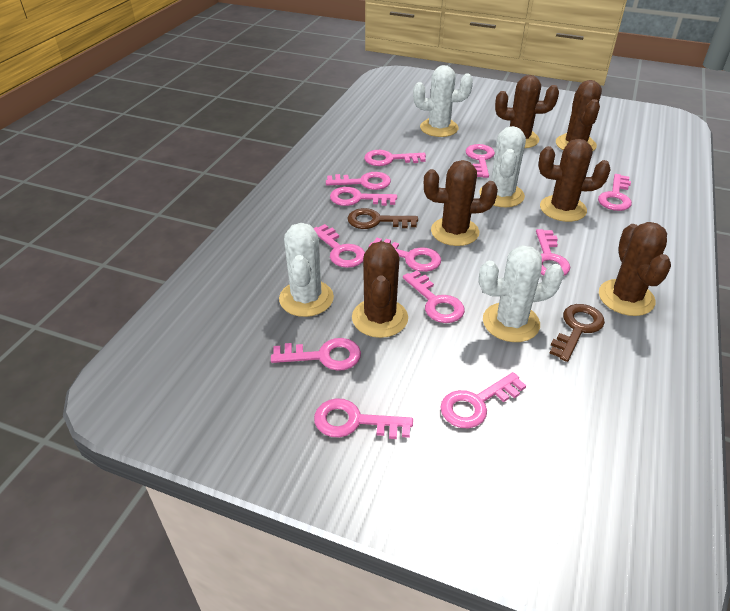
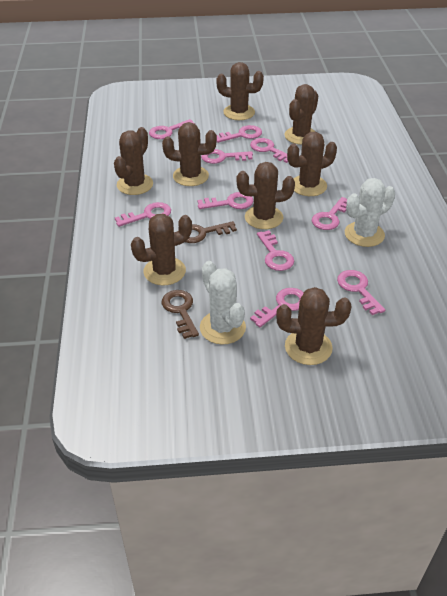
brown cactus: [352,241,408,338] [424,160,498,246] [495,75,559,148] [538,139,611,222] [556,80,602,151] [599,222,671,316] = 6 -> [114,127,153,195] [131,214,192,285] [162,122,217,186] [216,62,264,120] [237,162,295,229] [276,287,351,365] [284,84,318,145] [287,132,337,196] = 8
pink key: [271,338,361,371] [314,224,365,268] [314,398,413,439] [326,172,391,190] [330,187,397,206] [364,150,426,166] [369,238,441,272] [403,271,465,323] [440,372,526,428] [466,144,495,178] [536,229,570,276] [598,174,632,211] = 12 -> [115,202,171,227] [149,119,195,139] [198,192,254,209] [201,149,253,164] [217,125,262,143] [250,138,288,163] [250,288,304,327] [257,230,294,271] [312,197,347,230] [337,270,385,315] = 10
white cactus: [279,223,334,317] [413,65,473,137] [479,126,526,207] [479,245,564,342] = 4 -> [200,261,246,345] [345,178,395,247] = 2

